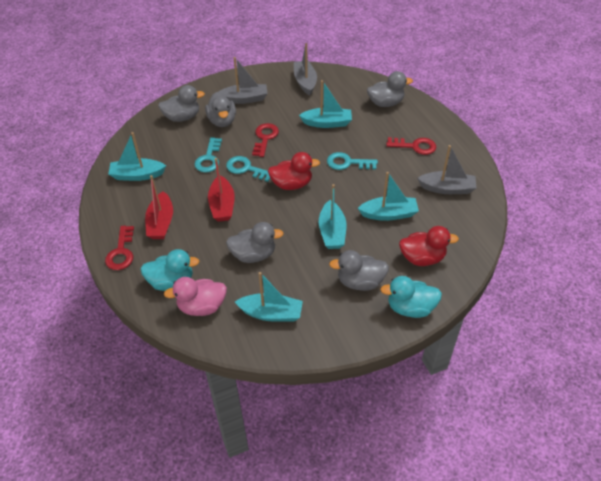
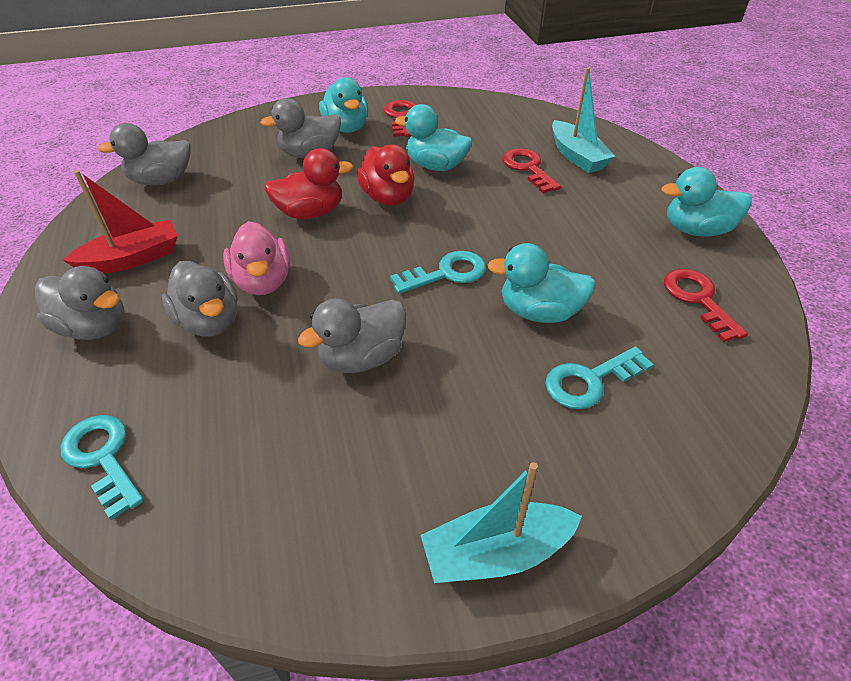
grey boat: [219,57,268,104] [294,43,317,96] [417,145,476,194] = 3 -> none = 0
red boat: [145,175,173,239] [208,158,235,222] = 2 -> [63,170,178,274] = 1
turquoise boat: [108,132,166,181] [235,272,303,322] [299,80,352,128] [319,184,347,249] [358,172,419,221] = 5 -> [421,462,582,583] [552,67,616,173] = 2
turquoise duck: [141,249,200,291] [380,276,442,318] = 2 -> [319,77,368,133] [395,104,472,171] [487,243,596,323] [662,167,751,237] = 4

